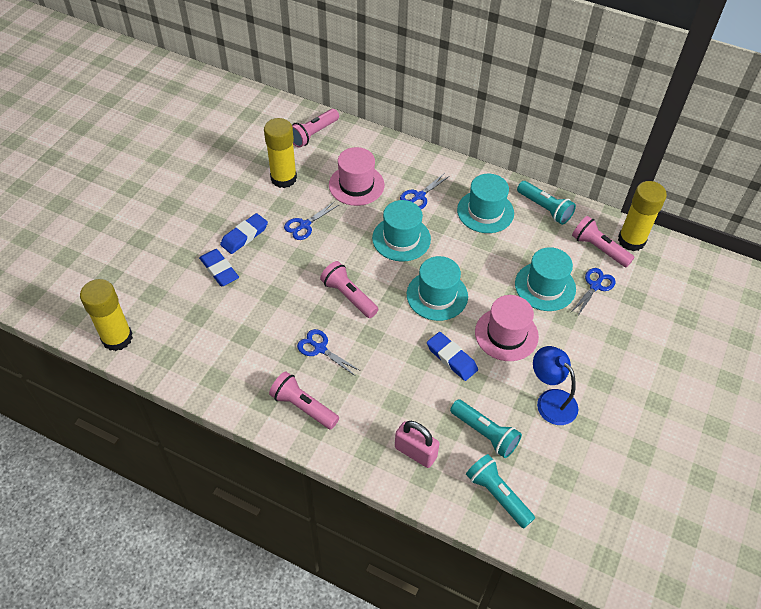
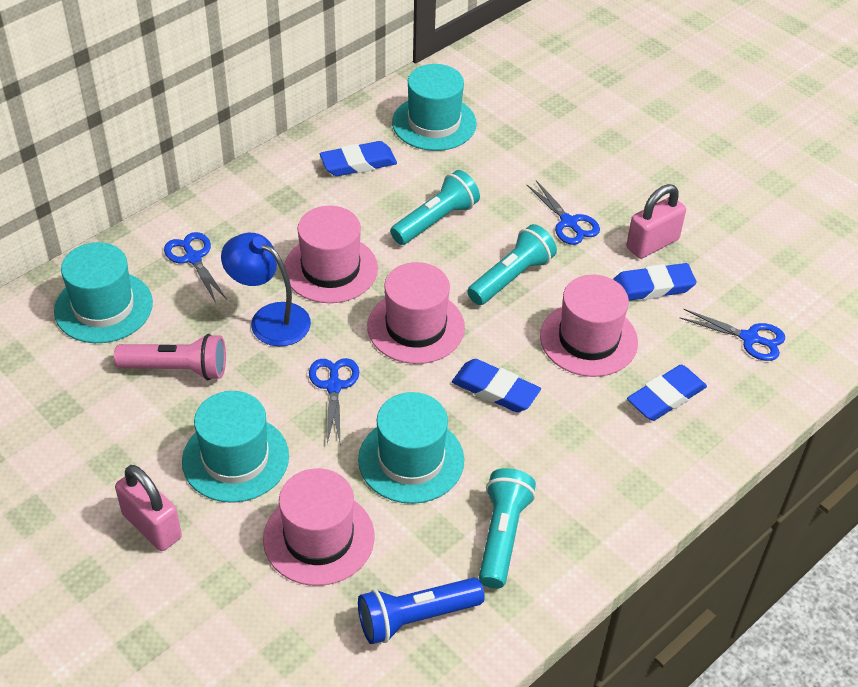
blue eraser: [199,249,239,287] [220,213,268,254] [427,332,478,381] = 3 -> [320,141,397,176] [452,359,541,412] [613,263,697,301] [627,365,707,421] = 4
blue flashlight: none = 0 -> [358,578,485,644] = 1
pink flashlight: [269,371,339,429] [292,109,339,148] [320,261,379,318] [572,216,635,267] = 4 -> [114,334,226,380] = 1
pink hat: [329,147,384,206] [475,295,539,361] = 2 -> [263,468,374,586] [284,206,378,303] [367,262,465,364] [540,275,638,377] = 4
pink padlock: [395,421,440,468] = 1 -> [115,465,182,551] [626,184,686,259] = 2
yellow glue stick: [80,279,133,351] [264,118,297,188] [618,181,667,251] = 3 -> none = 0

